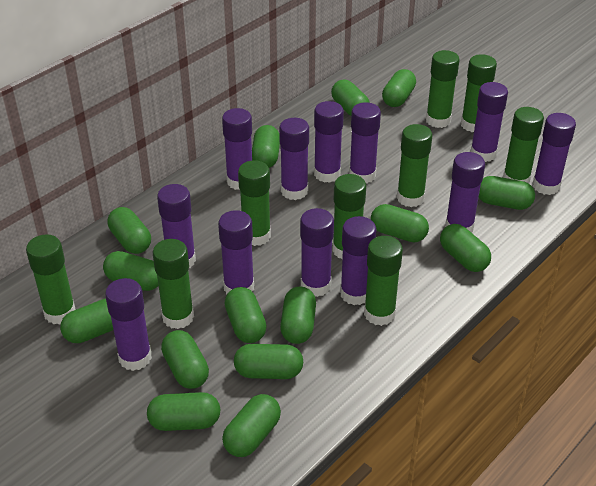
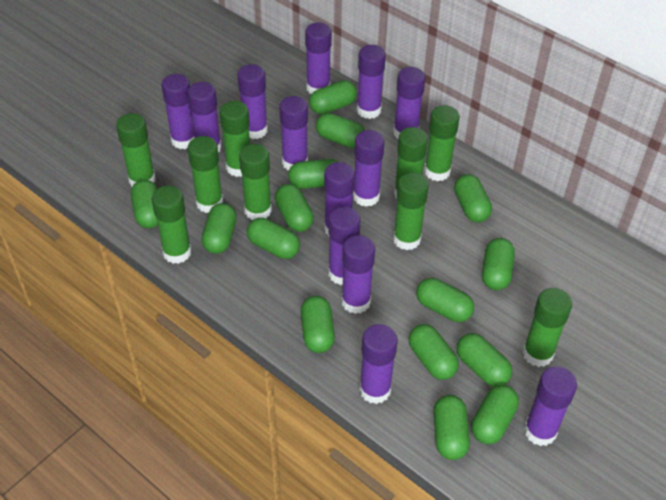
purple glue stick: [105,278,152,371] [157,184,196,268] [218,210,254,295] [222,108,252,190] [279,118,309,200] [300,208,334,297] [314,101,344,183] [340,216,377,305] [349,102,381,184] [445,152,485,233] [471,82,508,162] [533,113,576,195] = 12 -> [161,74,195,149] [187,82,221,152] [237,64,268,139] [279,96,308,170] [305,22,332,94] [324,162,355,237] [328,207,361,285] [341,235,375,314] [353,130,385,207] [357,45,386,119] [359,324,398,404] [393,67,425,139] [524,366,577,446] = 13

